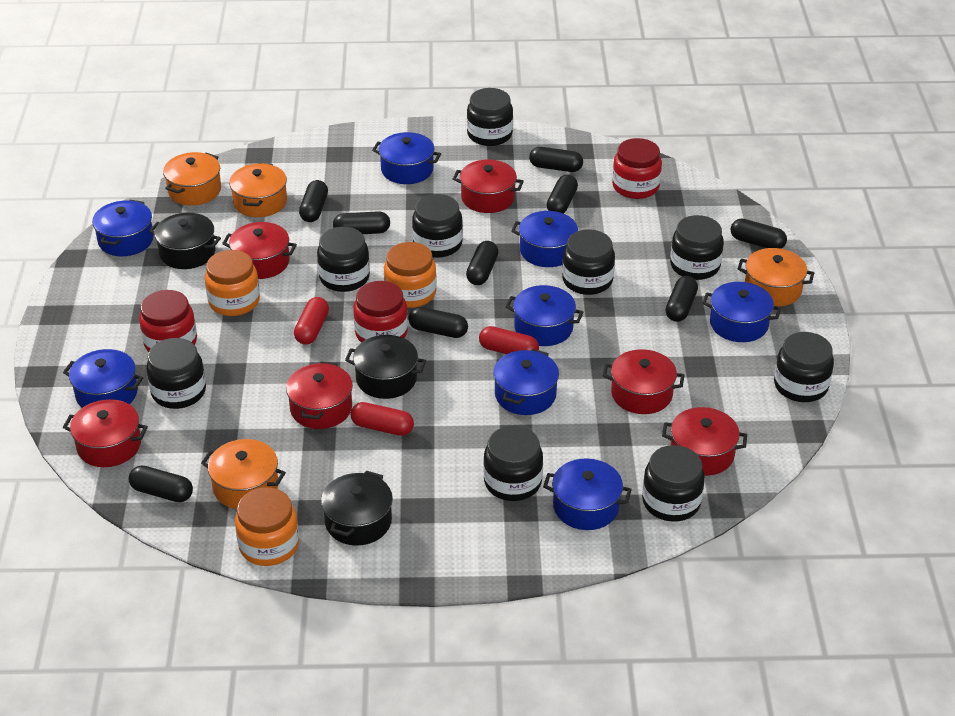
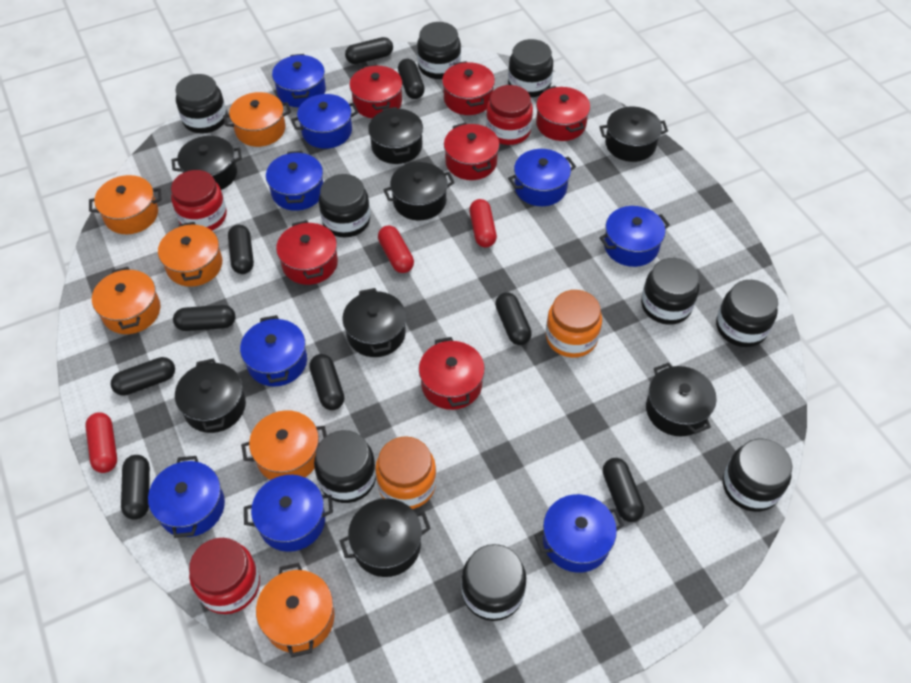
black pot: [149,213,221,269] [321,471,393,546] [345,335,426,399] = 3 -> [172,136,242,190] [175,359,246,433] [340,499,431,577] [342,288,406,357] [368,107,423,164] [383,162,455,220] [600,106,668,162] [646,363,717,436] = 8
blue pot: [63,349,143,408] [92,200,154,256] [372,132,441,184] [493,349,559,415] [505,285,584,346] [511,211,578,267] [543,459,632,530] [702,282,781,342] = 8 -> [148,456,225,538] [240,315,307,386] [244,475,333,552] [266,151,323,211] [272,54,326,107] [291,94,358,149] [508,149,576,206] [534,494,624,573] [599,206,670,267] = 9
orange jar: [205,250,260,316] [235,487,299,566] [384,242,437,308] = 3 -> [375,436,436,509] [546,290,602,358] = 2
orange pot: [163,152,221,205] [201,439,286,509] [229,163,287,217] [738,248,814,307] = 4 -> [89,175,162,234] [92,267,160,334] [158,222,222,287] [223,92,291,147] [241,410,327,480] [256,563,335,657] = 6

